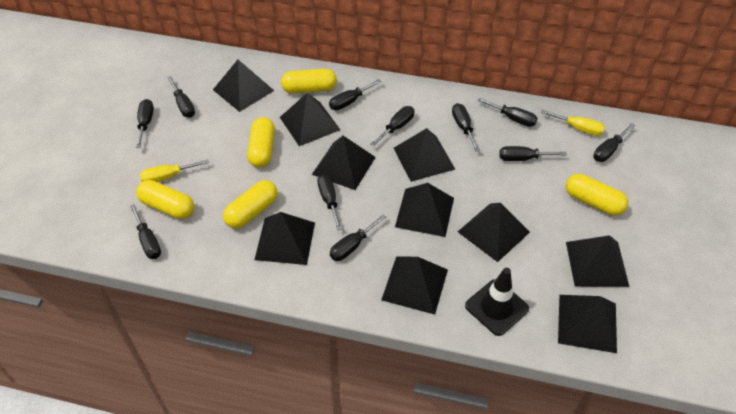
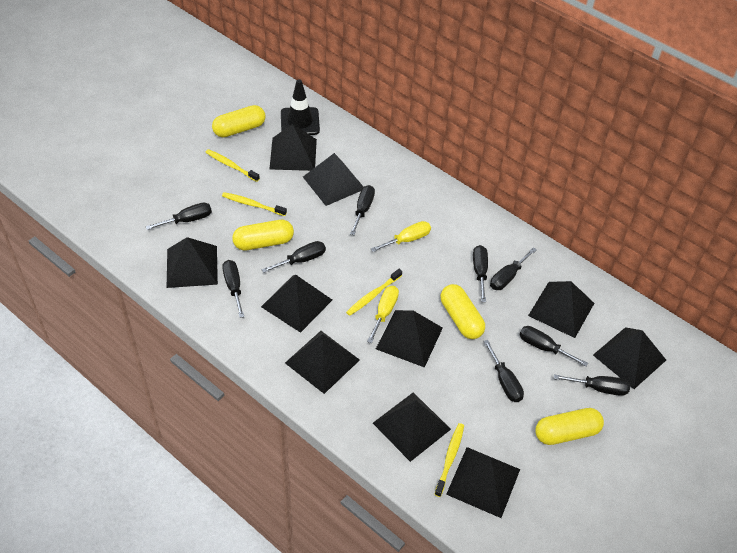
black screwdriver: [130,204,161,259] [136,99,154,148] [167,76,195,118] [317,174,342,230] [329,79,382,110] [330,214,386,261] [370,106,414,146] [452,103,480,152] [477,98,538,127] [499,146,567,161] [593,123,635,162] = 11 -> [146,203,212,230] [222,260,244,318] [261,241,326,273] [350,185,375,235] [473,245,488,302] [483,340,524,402] [490,247,537,290] [519,326,588,367] [554,374,630,396] = 9
yellow capsule: [136,180,194,219] [223,180,278,229] [247,117,275,167] [281,69,337,93] [566,174,628,215] = 5 -> [212,105,265,137] [232,220,294,250] [441,284,485,339] [535,408,604,445] = 4
yellow toothbrush: none = 0 -> [205,149,260,182] [222,192,287,216] [346,269,402,316] [434,423,464,497] = 4

